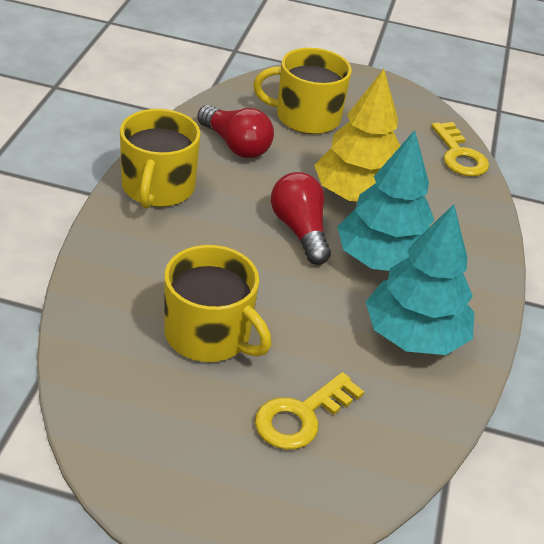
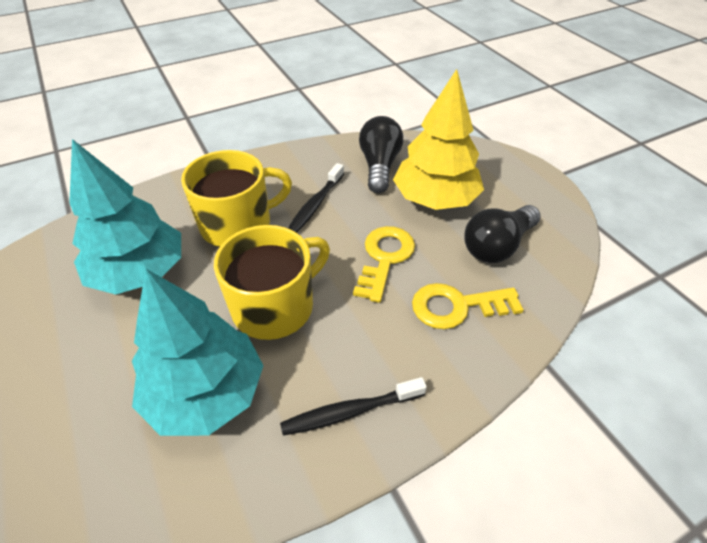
black light bulb: none = 0 -> [359,116,403,193] [464,205,541,263] = 2
black toothbrush: none = 0 -> [280,377,427,436] [288,163,344,233] = 2
red light bulb: [197,105,274,158] [271,172,331,265] = 2 -> none = 0
yellow mug: [120,109,201,208] [164,245,272,362] [253,48,352,134] = 3 -> [181,150,292,247] [214,225,330,340] = 2

